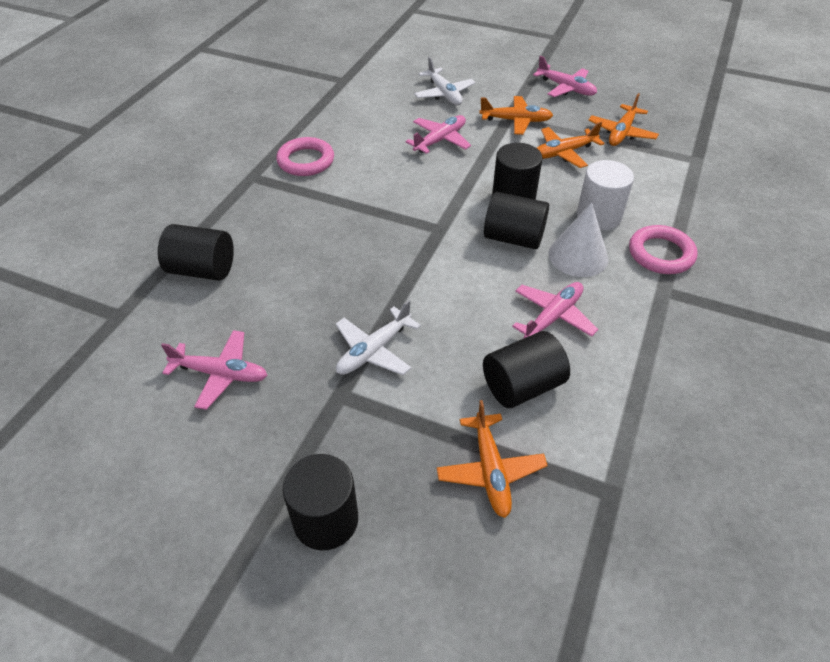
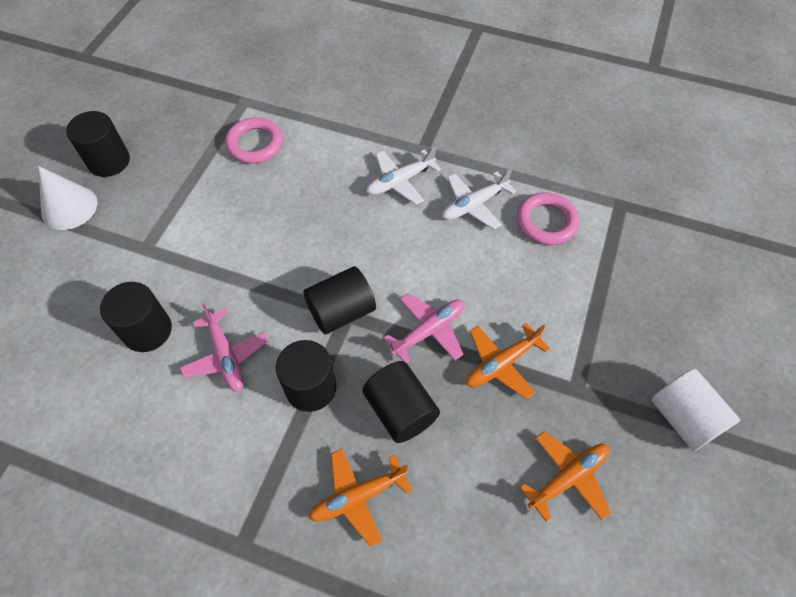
orange plane: [437,400,548,518] [479,96,553,135] [537,122,605,168] [588,93,659,146] = 4 -> [308,449,412,547] [466,323,550,399] [520,431,611,521] = 3
pink plane: [161,330,267,410] [406,115,471,154] [512,282,598,338] [533,56,597,97] = 4 -> [180,304,268,392] [384,293,465,363] = 2

